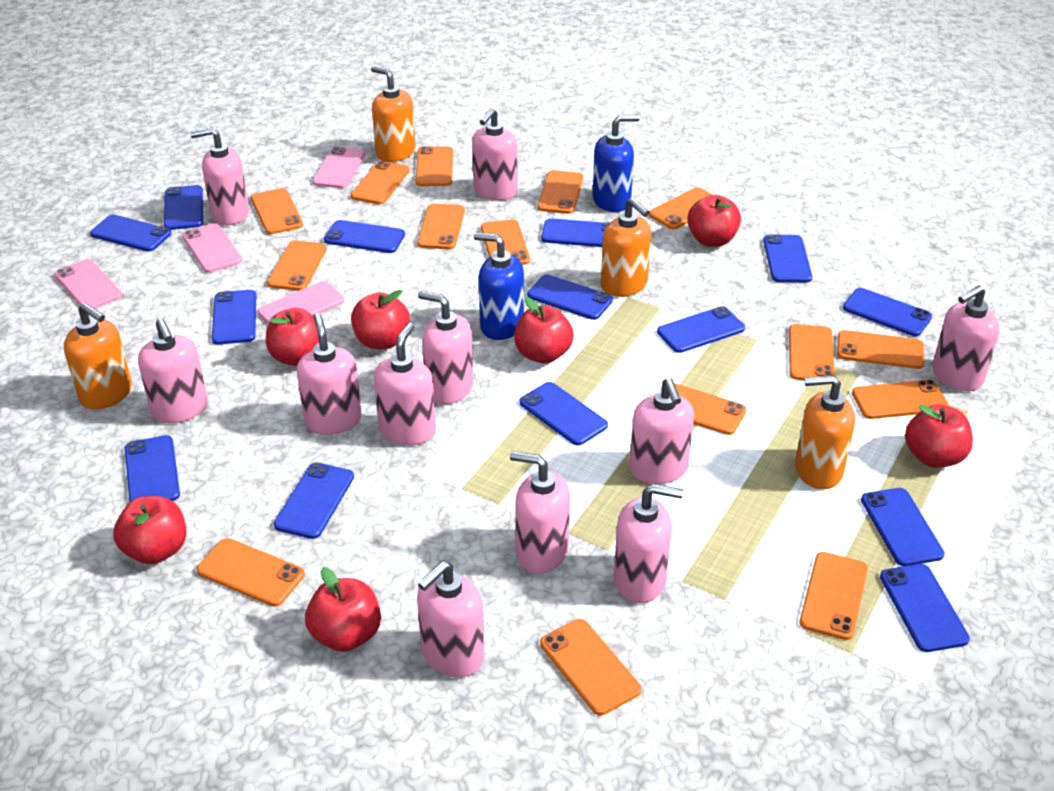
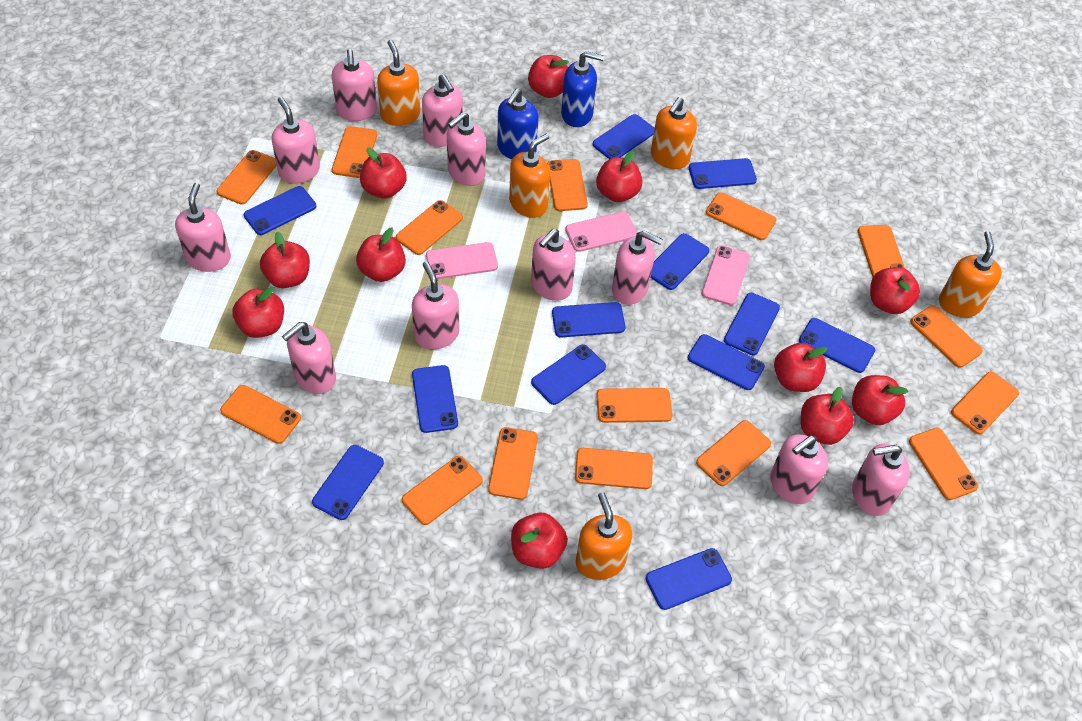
blue phone: [90,214,171,252] [125,435,180,502] [164,185,203,230] [212,290,256,345] [274,463,354,539] [324,220,405,253] [519,382,608,445] [527,275,613,320] [541,218,609,247] [657,306,745,353] [763,234,812,282] [843,288,932,336] [861,488,945,566] [880,564,970,652] = 14 -> [244,186,316,235] [312,445,384,520] [412,365,458,433] [531,344,606,405] [552,302,625,338] [592,114,655,159] [646,548,732,610] [651,233,709,290] [688,334,765,390] [689,158,757,189] [724,293,780,355] [799,318,875,373] = 12
orange soap dispenser: [64,303,132,410] [371,66,415,162] [601,198,651,297] [795,375,855,489] = 4 -> [377,40,421,126] [509,134,550,218] [576,492,632,580] [651,97,697,169] [939,231,1002,317] = 5
pink phone: [54,259,122,309] [182,223,242,273] [257,281,344,324] [313,147,365,188] = 4 -> [426,242,498,279] [565,212,637,252] [702,245,750,305] = 3
red apple: [113,496,187,564] [266,308,319,366] [305,567,381,652] [351,290,410,349] [514,297,574,364] [687,195,741,247] [905,404,973,468] = 7 -> [232,286,284,338] [260,231,310,288] [356,228,406,282] [360,147,407,199] [511,512,568,569] [528,55,569,98] [596,151,643,202] [774,343,827,392] [801,387,854,445] [852,375,908,425] [870,267,920,314] = 11

